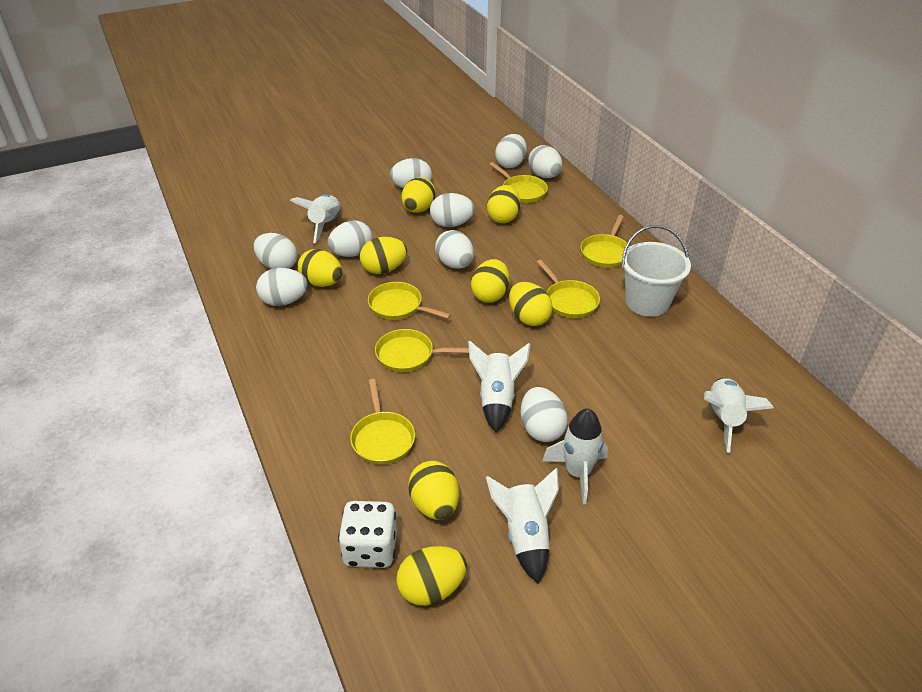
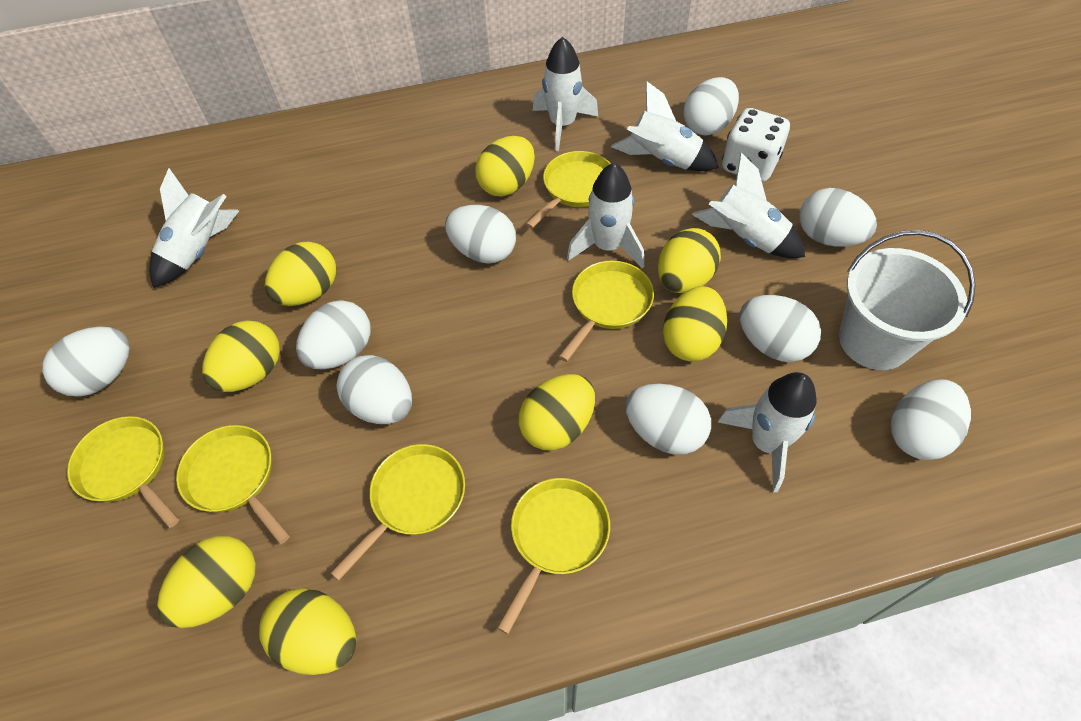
white rocket: [290,194,340,243] [468,341,530,432] [486,468,559,583] [542,408,608,505] [704,378,774,453] = 5 -> [149,168,239,288] [533,37,599,151] [567,163,644,268] [611,81,719,171] [692,153,805,258] [718,372,817,492] = 6

